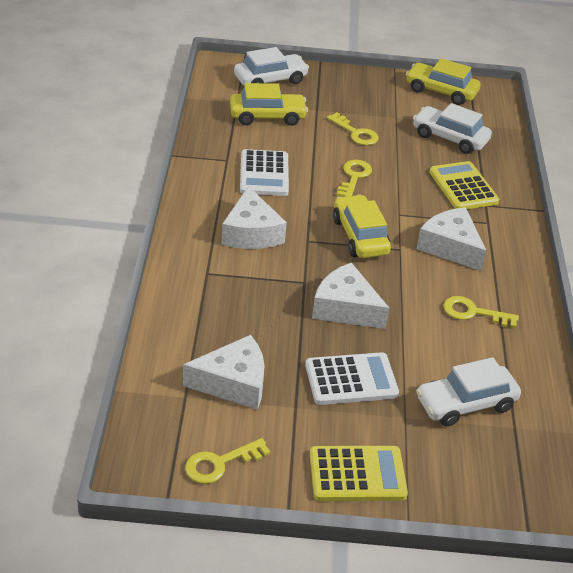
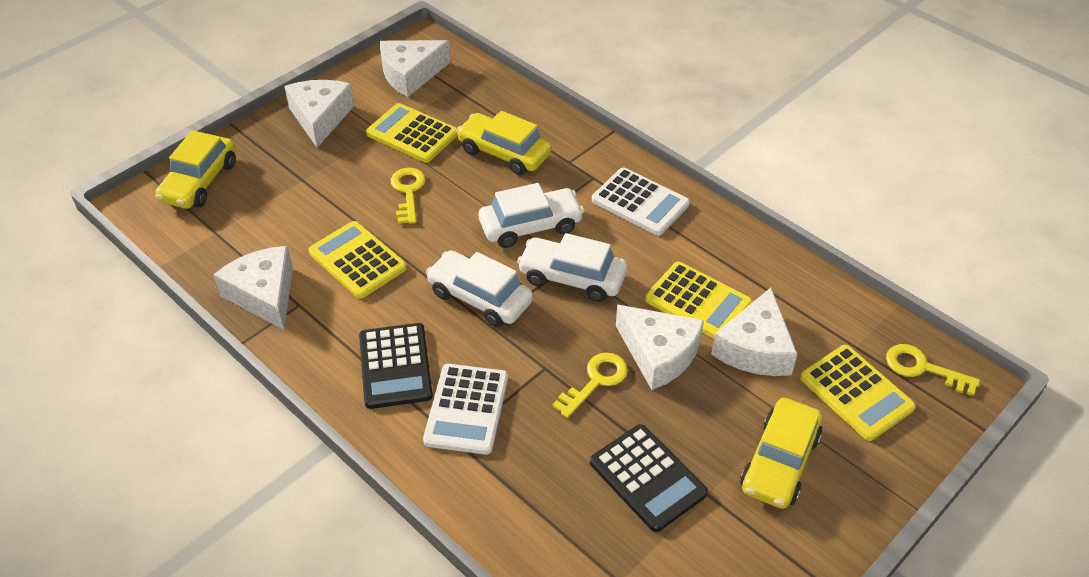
black calculator: none = 0 -> [359,323,433,409] [590,424,708,532] = 2
white cheese: [183,335,265,410] [221,186,287,249] [312,263,389,329] [417,207,487,271] = 4 -> [213,246,293,330] [284,80,355,148] [380,40,450,97] [616,304,704,390] [711,288,797,376] = 5
yellow calculator: [310,446,408,501] [429,161,499,209] = 2 -> [308,221,407,299] [366,103,458,163] [645,262,752,339] [800,345,916,441] = 4
yellow key: [185,438,270,484] [327,113,379,145] [337,160,372,197] [443,296,519,328] = 4 -> [391,168,426,224] [552,353,628,418] [886,344,980,396] = 3

